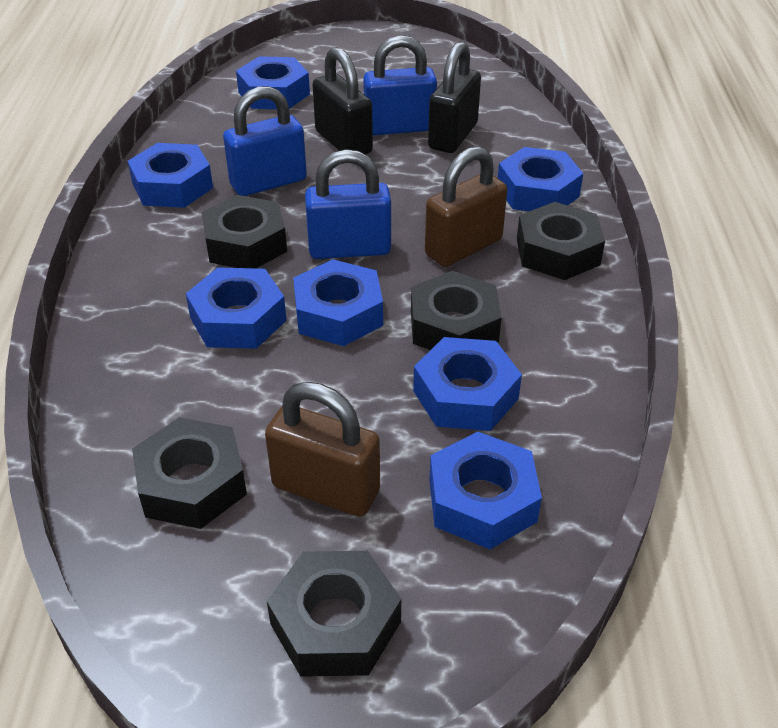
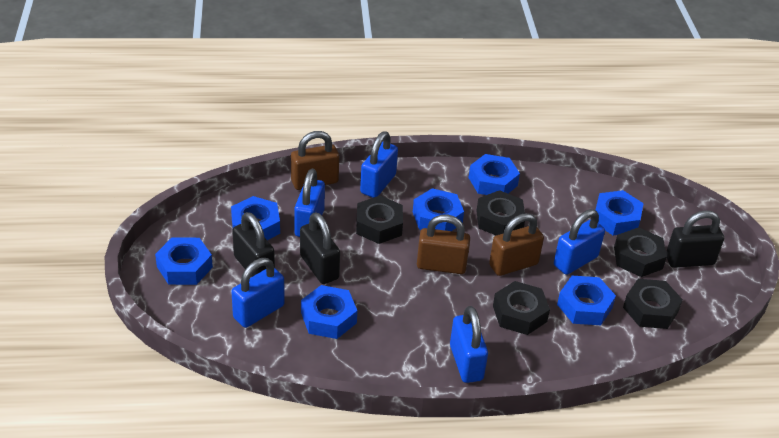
black padlock: [312,47,373,155] [428,41,481,153] = 2 -> [232,212,275,277] [300,212,340,284] [666,210,724,268] = 3
blue padlock: [223,86,307,196] [305,149,391,259] [363,35,437,135] = 3 -> [231,258,285,328] [294,169,325,237] [360,131,398,198] [450,306,488,383] [554,209,605,275] = 5
brown padlock: [265,382,380,517] [425,146,507,267] = 2 -> [291,131,339,190] [417,215,470,274] [489,213,544,276] = 3

